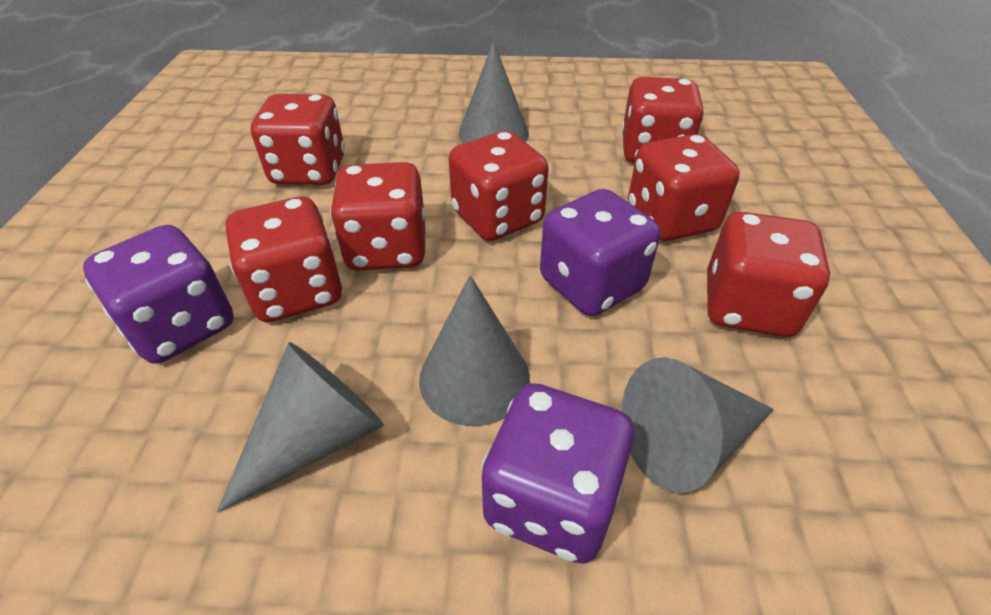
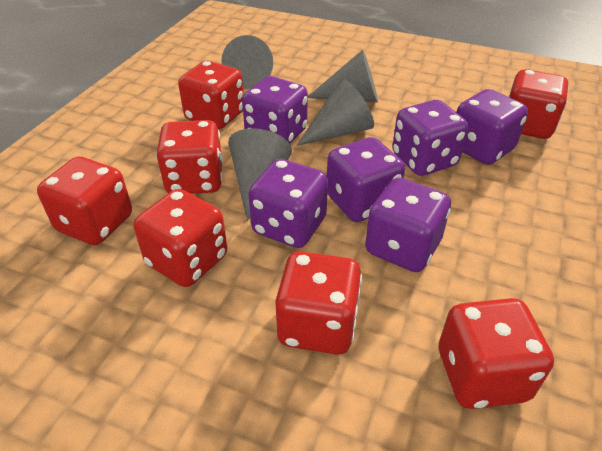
purple dice: [83,225,234,364] [481,383,634,564] [540,189,660,316] = 3 -> [242,76,308,143] [248,159,328,248] [327,137,405,222] [365,178,451,272] [392,100,468,176] [457,89,528,165] = 6

